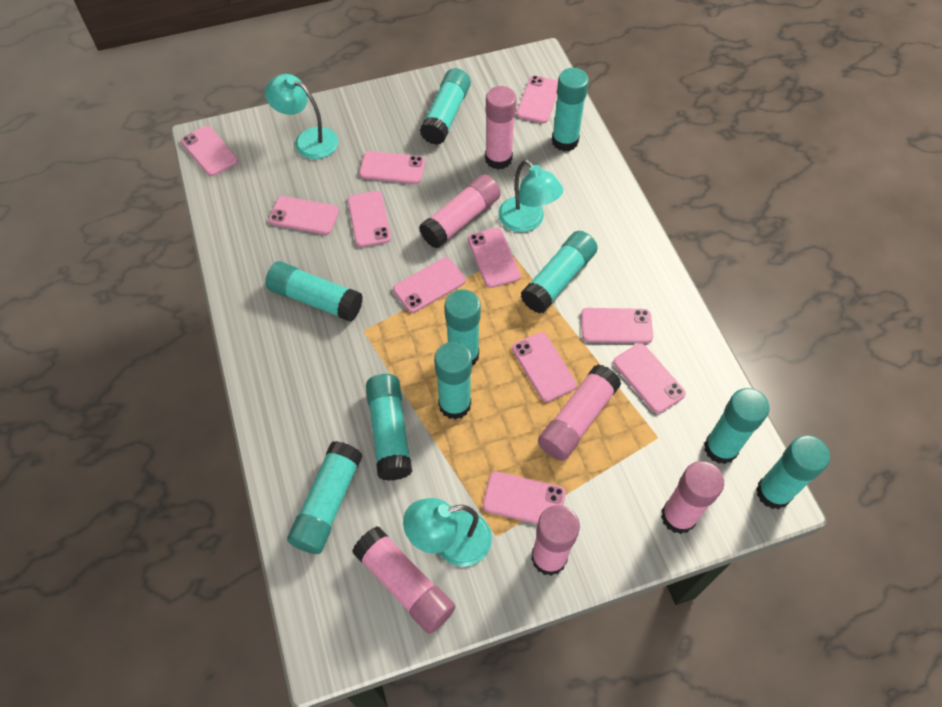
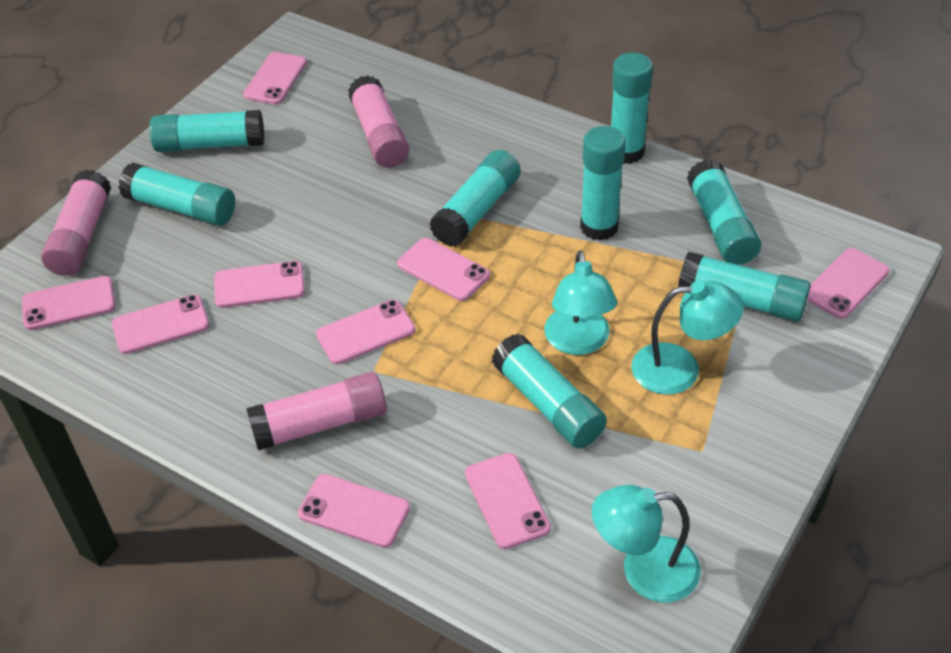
pink glue stick: [352,526,455,634] [419,174,501,248] [485,86,517,170] [531,505,580,576] [538,364,621,461] [661,461,724,534] = 6 -> [41,170,111,276] [246,372,387,450] [348,75,410,168] = 3
pink phone: [181,126,238,176] [269,196,339,235] [348,191,391,247] [359,151,425,184] [393,257,466,313] [468,228,521,288] [483,472,566,524] [512,332,577,402] [517,76,558,123] [581,308,653,343] [613,343,686,414] = 11 -> [22,276,115,330] [112,294,209,354] [214,261,305,308] [243,52,307,104] [298,474,410,548] [316,300,416,364] [397,238,490,301] [465,453,551,549] [807,248,890,319] = 9
turquoise glue stick: [265,261,363,322] [287,441,363,554] [366,374,412,481] [420,68,471,145] [434,342,472,420] [445,289,481,365] [521,231,598,313] [552,68,589,151] [704,388,769,464] [756,435,830,509] = 10 -> [119,162,235,226] [150,110,264,152] [429,150,521,247] [492,333,607,449] [580,126,626,241] [611,52,653,164] [678,252,811,322] [687,159,761,265] = 8

